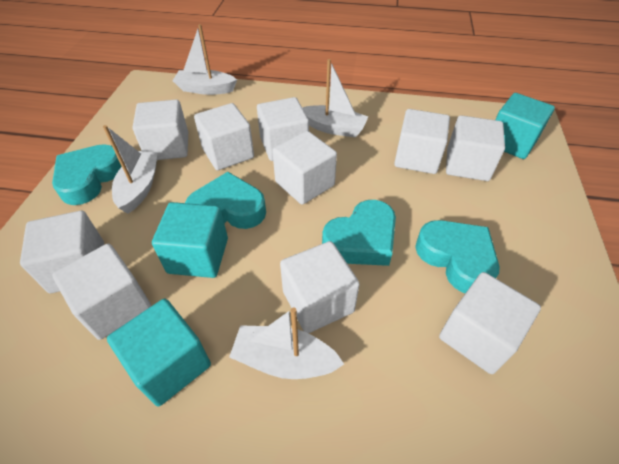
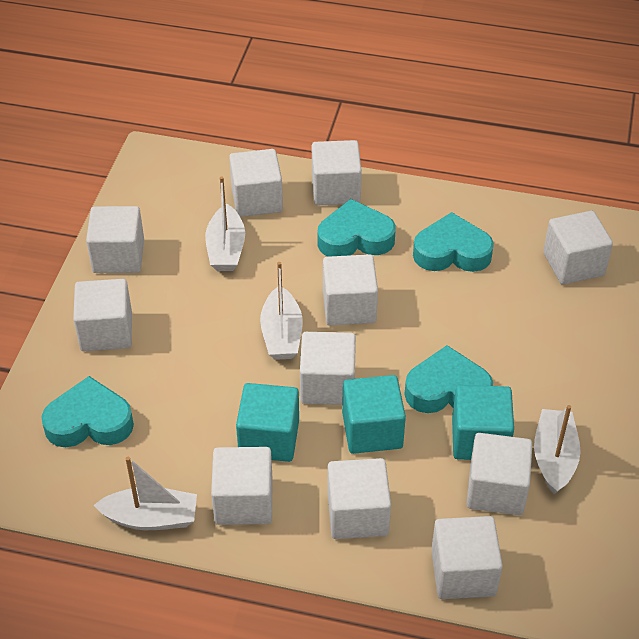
white cube: [20,211,104,293] [52,244,151,340] [132,100,188,160] [194,103,254,170] [257,97,309,161] [272,131,337,205] [280,241,360,333] [394,109,450,174] [439,272,541,374] [446,115,505,181] = 10 -> [73,279,132,351] [86,206,144,273] [211,447,273,525] [229,149,283,217] [300,332,356,405] [312,140,362,205] [323,254,378,325] [327,458,391,539] [431,516,503,599] [467,433,532,515] [543,211,613,285] = 11

